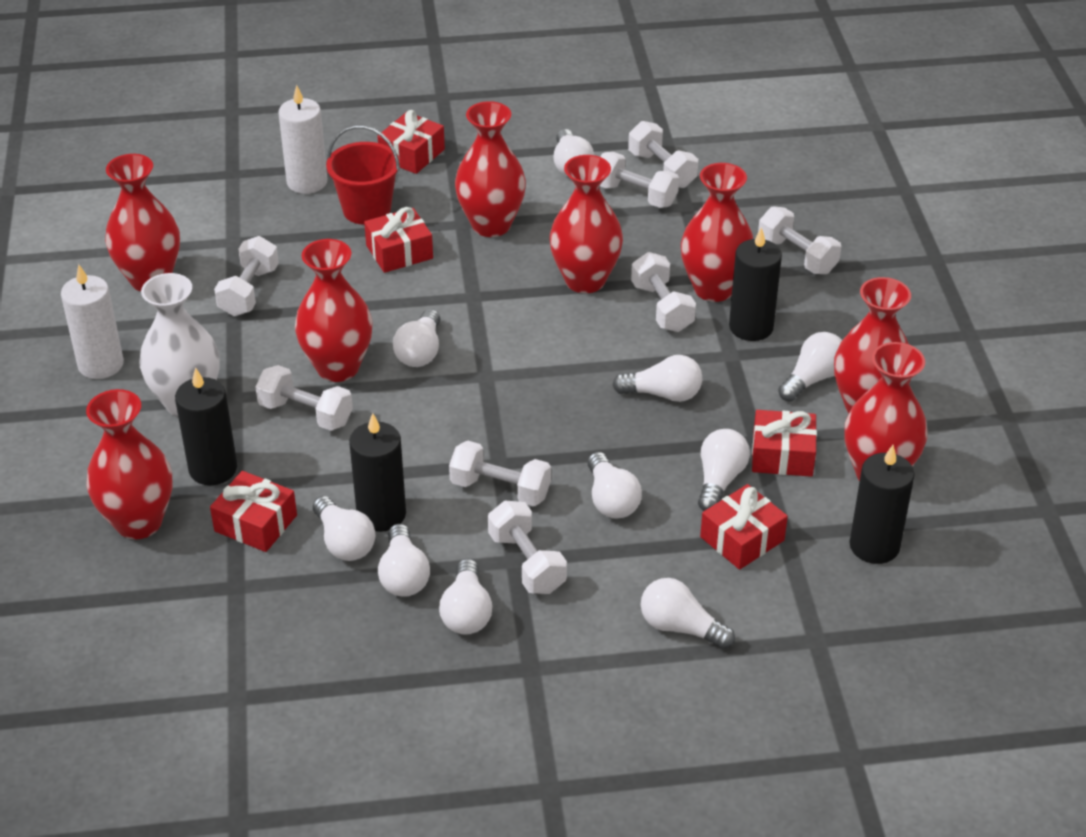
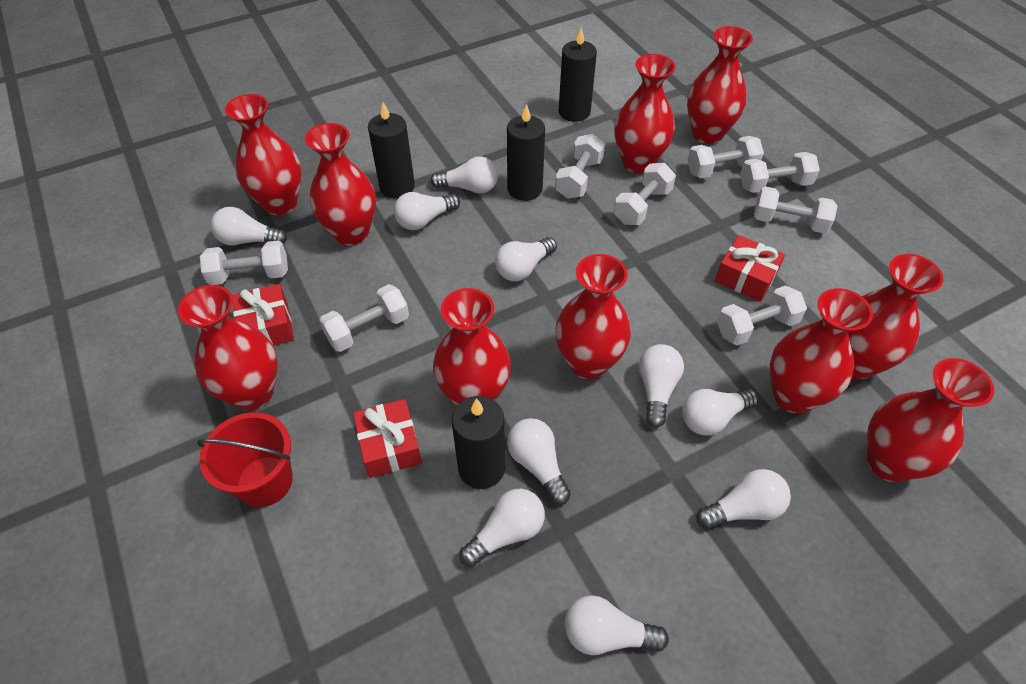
red gift: [210,471,297,552] [364,207,433,273] [378,110,445,174] [700,484,788,570] [752,410,817,477] = 5 -> [232,284,294,346] [353,399,422,478] [715,235,785,302] = 3
red vase: [86,389,172,539] [105,154,180,291] [295,239,373,382] [455,101,526,237] [550,155,623,293] [681,163,753,302] [834,277,911,414] [845,342,928,481] = 8 -> [178,285,278,410] [225,94,301,215] [305,123,376,245] [433,288,511,405] [555,254,631,379] [615,54,676,173] [687,26,753,144] [770,288,873,413] [848,254,943,379] [867,358,994,482] = 10
white candle: [61,264,124,379] [278,85,327,194] = 2 -> none = 0
white vase: [140,273,220,417] = 1 -> none = 0

